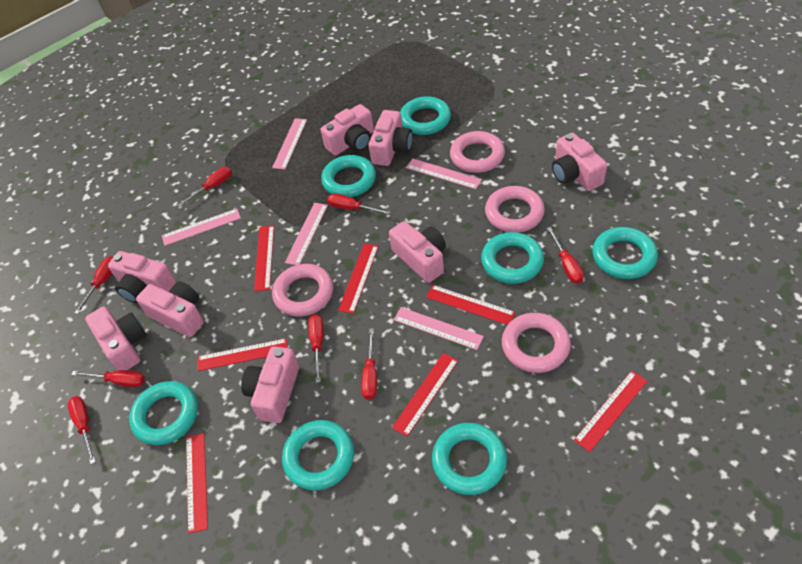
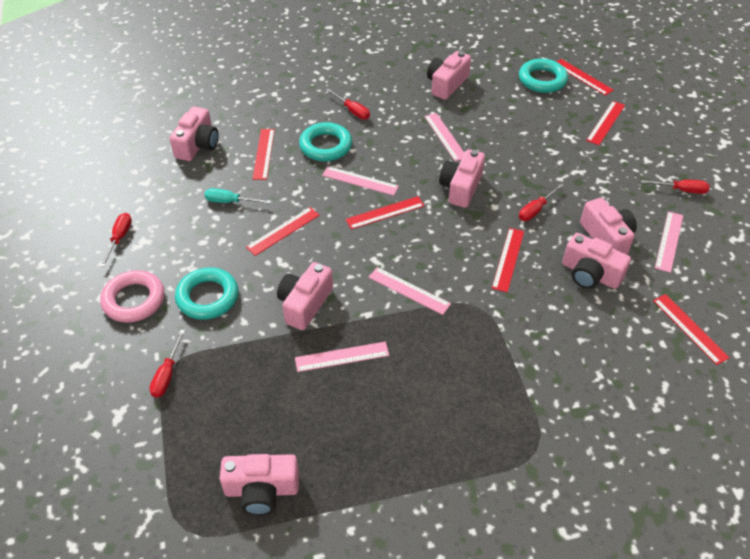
pink camera: [85,306,147,370] [108,251,176,303] [136,281,204,337] [241,346,299,423] [321,104,374,156] [369,110,413,166] [389,221,446,283] [552,133,607,191] = 8 -> [170,106,219,161] [219,454,299,515] [277,262,333,330] [427,51,471,100] [439,149,485,208] [562,233,631,289] [580,198,637,254] = 7
pink ring: [272,264,333,316] [450,131,505,173] [485,186,545,233] [502,313,571,373] = 4 -> [100,270,165,323] = 1
red screwdriver: [67,396,96,464] [71,370,145,387] [75,256,113,314] [178,167,232,207] [308,314,324,383] [328,194,391,215] [361,328,377,400] [547,227,584,284] = 8 -> [100,213,132,267] [149,330,185,398] [326,89,370,119] [519,183,564,221] [641,180,710,194] = 5
turquoise ring: [129,381,198,445] [282,420,354,490] [321,155,376,197] [400,96,451,135] [432,423,507,495] [481,232,544,284] [593,227,658,279] = 7 -> [175,267,238,320] [299,122,352,162] [519,59,568,93] = 3
turquoise screwdriver: none = 0 -> [205,188,271,204] = 1

